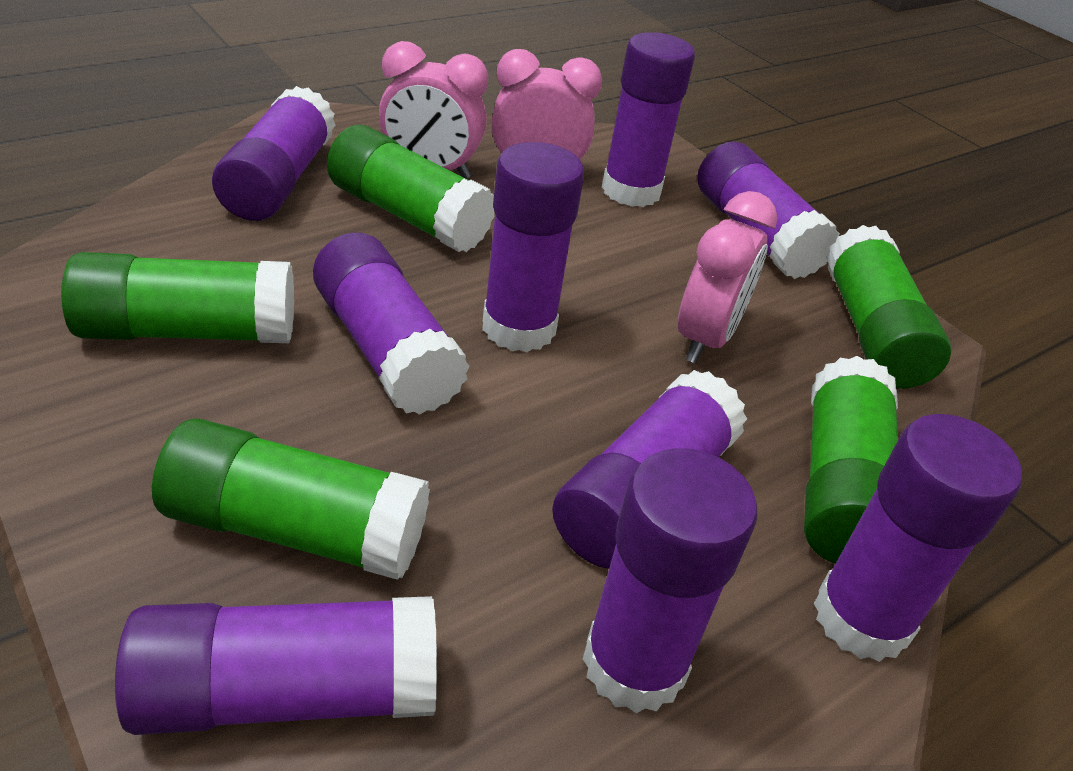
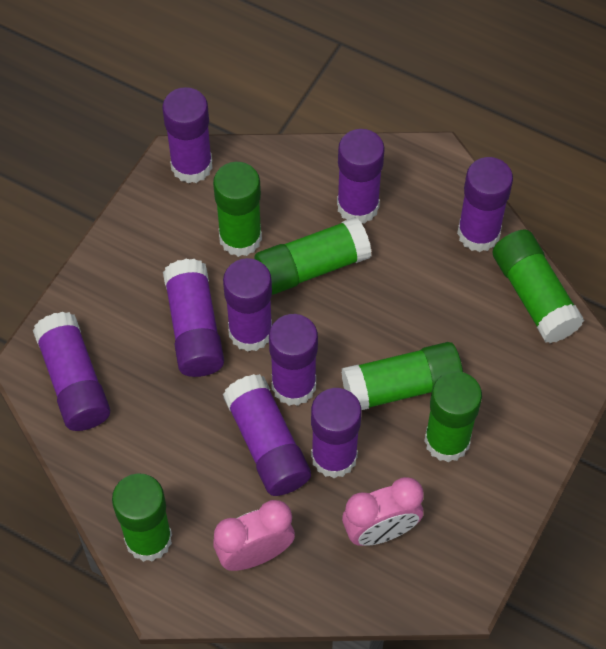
green glue stick: [61,252,294,343] [152,419,430,580] [327,125,495,252] [804,356,898,564] [826,225,951,389] = 5 -> [112,473,172,562] [213,162,262,257] [255,217,372,295] [341,342,463,410] [424,371,482,462] [493,229,584,343] = 6
pink clock: [379,41,488,179] [492,49,602,160] [678,191,777,363] = 3 -> [213,500,295,571] [342,477,424,546] = 2

